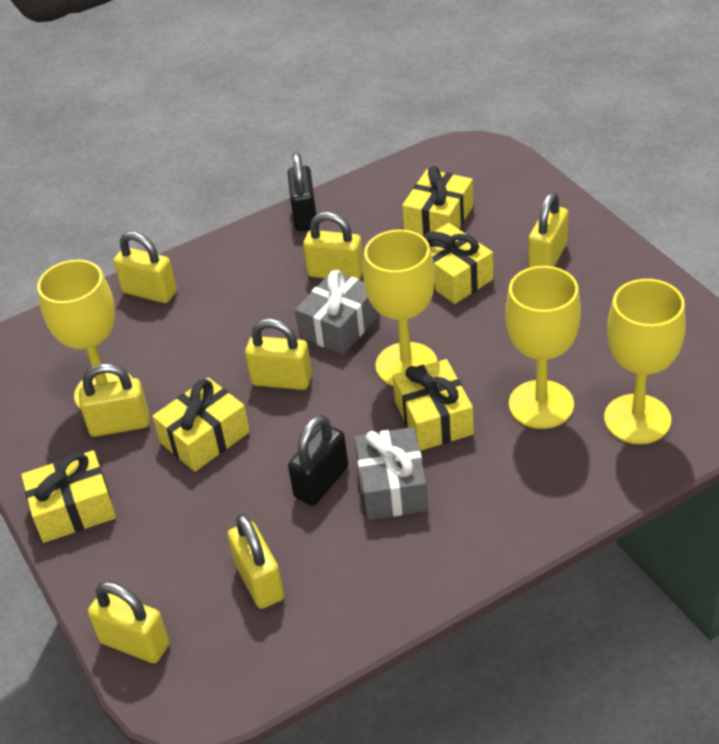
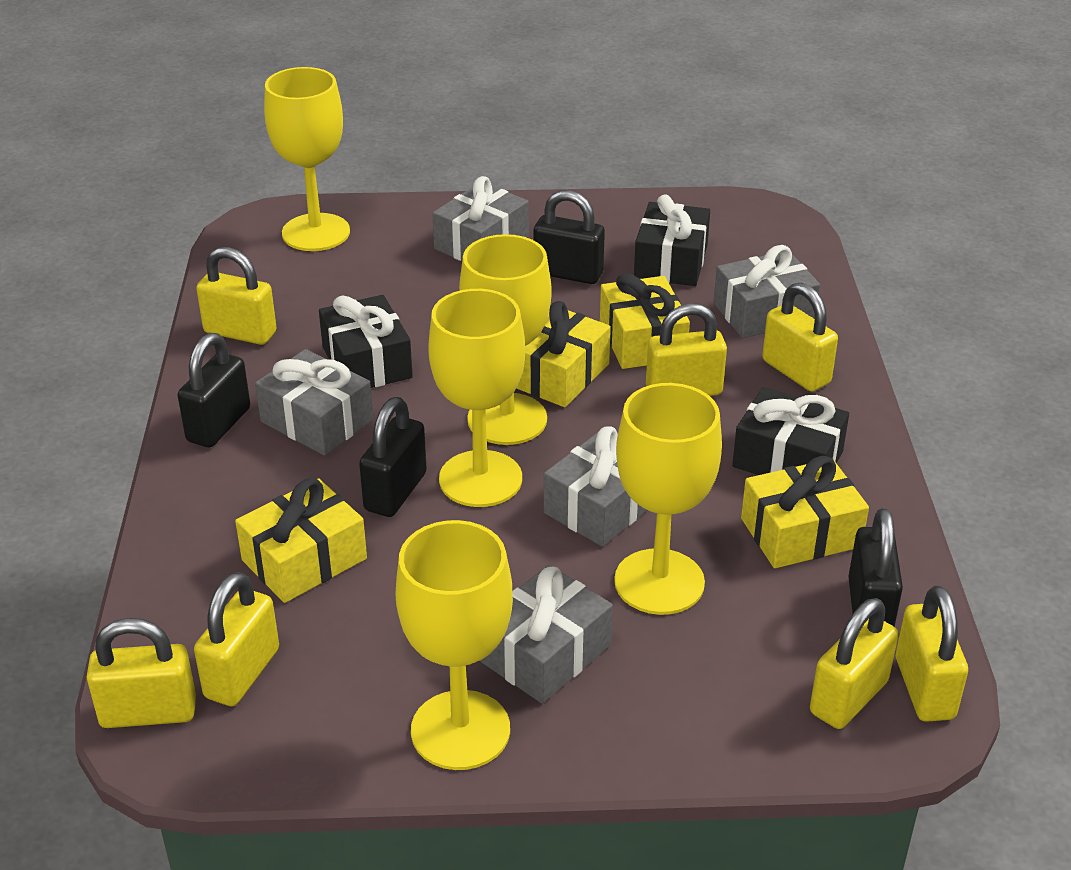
black gift: none = 0 -> [319,295,413,388] [634,194,710,286] [732,387,849,475] = 3
black padlock: [288,152,316,231] [288,415,348,506] = 2 -> [178,333,250,447] [359,397,427,517] [534,190,605,284] [848,508,903,627] = 4
grey gift: [295,270,380,355] [354,427,428,520] = 2 -> [255,349,373,456] [432,176,529,261] [480,565,613,704] [544,426,647,547] [714,245,820,338] = 5
yellow gift: [21,450,116,543] [152,377,250,472] [393,359,474,451] [402,166,473,237] [424,223,493,304] = 5 -> [235,478,367,603] [516,301,611,407] [600,273,690,369] [741,456,869,568] = 4
yellow goblet: [37,259,133,410] [363,230,437,386] [505,266,581,429] [604,279,686,444] = 4 -> [264,67,350,251] [396,520,513,770] [428,289,525,507] [459,234,552,445] [614,383,722,615] = 5

